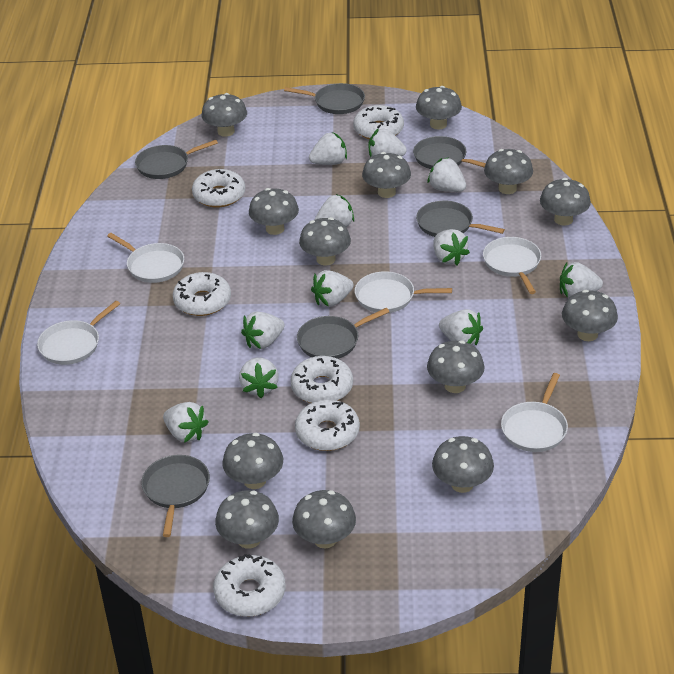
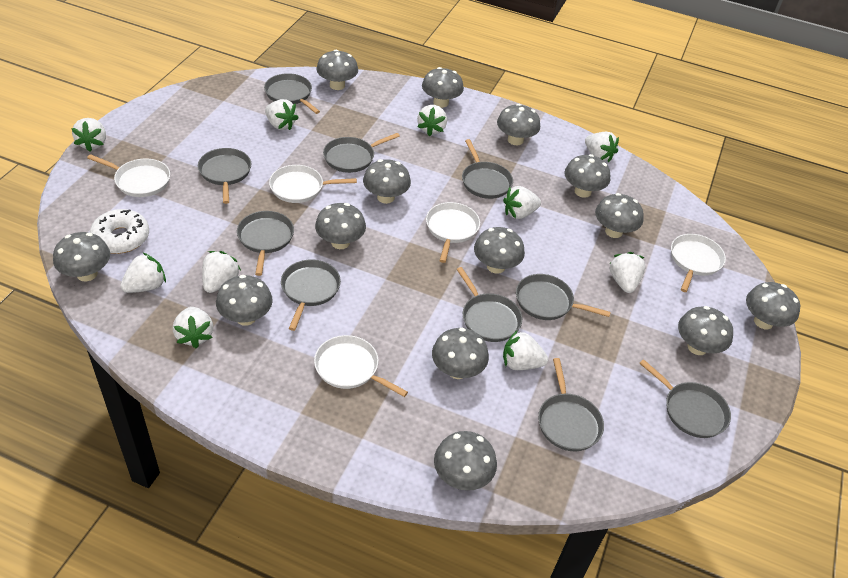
grey mushroom: [201,93,247,137] [215,490,279,549] [222,433,283,489] [249,188,299,235] [292,490,356,548] [299,217,351,265] [362,152,411,198] [416,86,462,129] [427,340,485,393] [432,436,494,493] [484,149,533,194] [540,178,591,225] [562,290,618,341] = 13 -> [53,232,110,281] [216,275,273,326] [315,203,366,249] [317,50,358,90] [363,159,411,204] [422,67,464,108] [432,328,489,379] [434,431,497,491] [474,227,525,274] [497,104,540,145] [565,154,610,198] [595,193,644,238] [678,306,733,355] [746,282,800,329] = 14
grey pan: [135,140,218,179] [141,455,210,537] [284,83,365,114] [297,308,389,359] [413,136,486,169] [416,201,505,237] = 6 -> [198,148,251,204] [237,211,294,276] [264,73,320,114] [281,260,341,331] [323,133,400,173] [456,267,522,342] [462,139,513,199] [516,274,611,320] [538,358,604,451] [639,359,731,438] = 10
white donut: [173,272,231,316] [192,169,245,208] [213,554,285,617] [291,356,353,403] [295,400,360,451] [353,105,404,140] = 6 -> [90,209,149,254] = 1
white strawberry: [163,402,208,443] [239,357,279,398] [241,312,285,349] [309,132,347,165] [311,270,354,307] [314,194,354,227] [368,129,407,157] [428,157,466,192] [433,229,470,265] [439,309,483,345] [560,262,603,298] = 11 -> [71,118,106,152] [120,253,166,293] [173,307,213,348] [202,251,241,293] [265,99,299,130] [417,105,447,136] [503,186,541,219] [503,330,548,370] [585,132,619,163] [610,252,646,293] = 10

